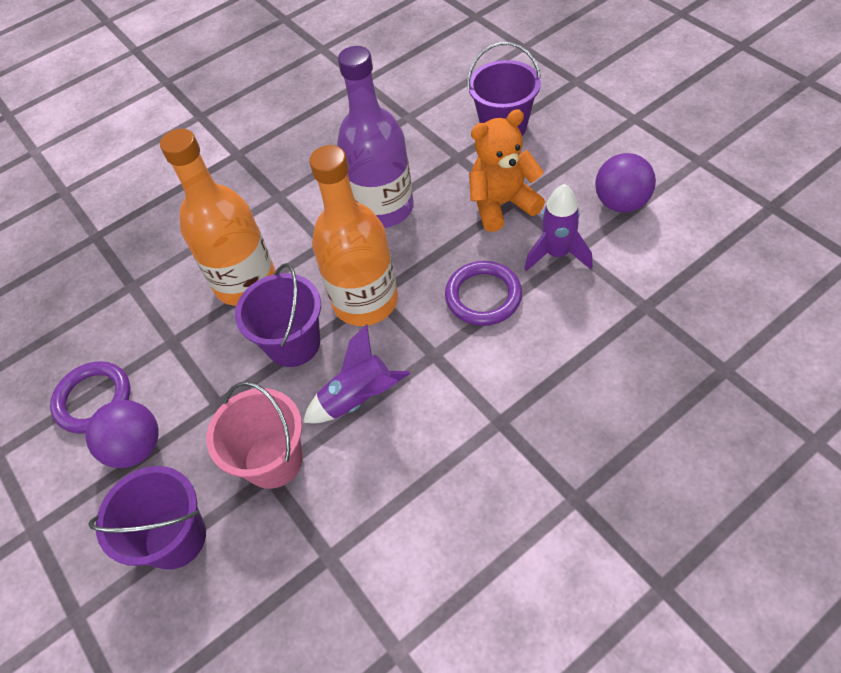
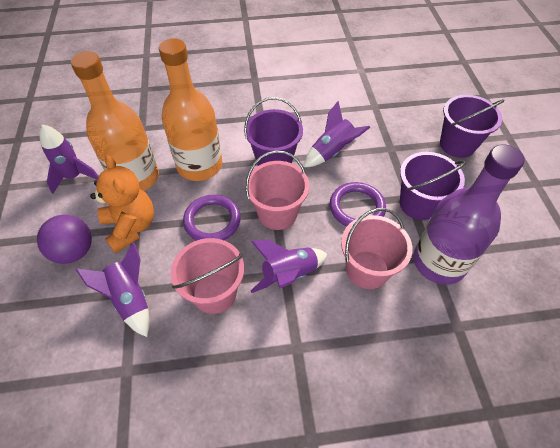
pink bucket: [206,381,303,489] = 1 -> [171,238,244,314] [245,151,309,230] [341,208,413,289] = 3
purple ball: [86,400,159,468] [595,153,656,213] = 2 -> [37,215,92,264] = 1
purple rocket: [303,324,410,424] [525,184,592,271] = 2 -> [39,125,98,194] [76,242,150,337] [251,240,327,293] [304,101,370,167] = 4

